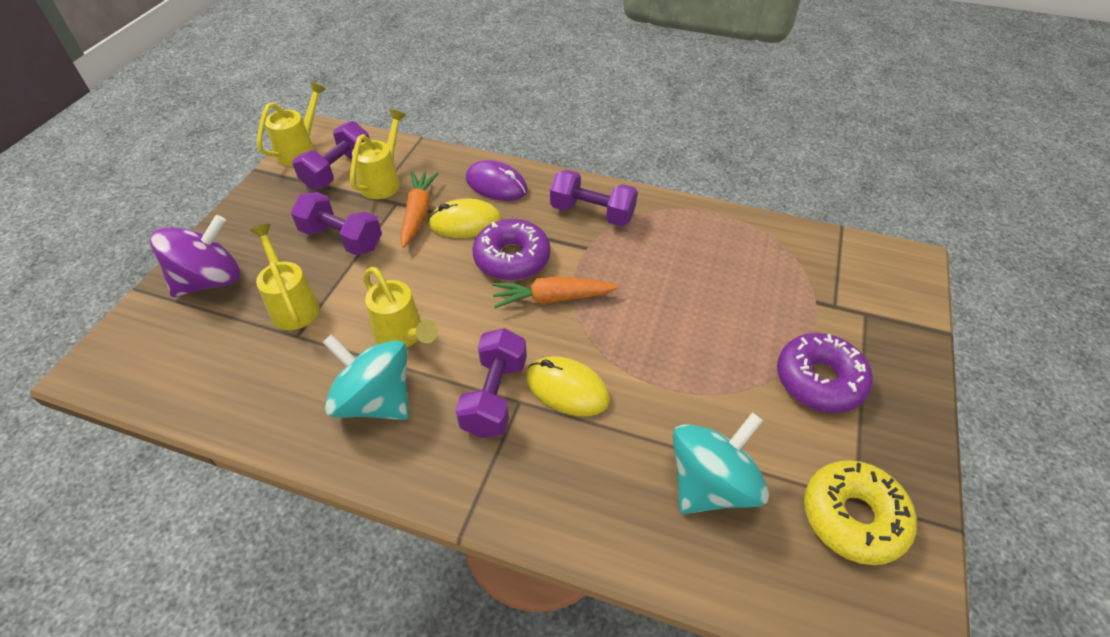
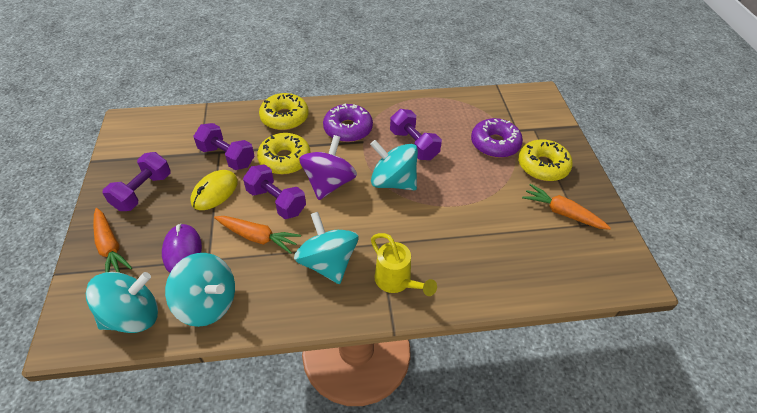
orange carrot: [400,171,439,248] [492,277,619,308] = 2 -> [93,208,132,273] [214,216,301,254] [522,184,611,230] = 3
turquoise spinning top: [322,334,409,420] [673,413,769,514] = 2 -> [86,272,158,333] [165,253,235,327] [294,212,359,284] [370,140,418,190] = 4
yellow donut: [804,460,917,565] = 1 -> [257,133,311,175] [259,93,309,130] [518,139,573,181] = 3
yellow mouse: [428,199,502,238] [526,356,610,416] = 2 -> [190,170,238,210] = 1
yellow watering can: [250,224,320,330] [257,82,326,166] [350,109,406,199] [364,267,438,347] = 4 -> [371,233,437,296] = 1

